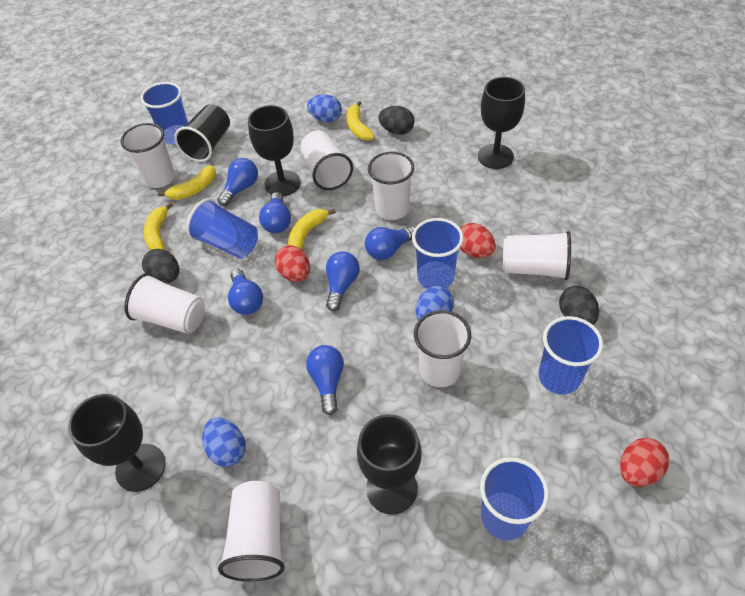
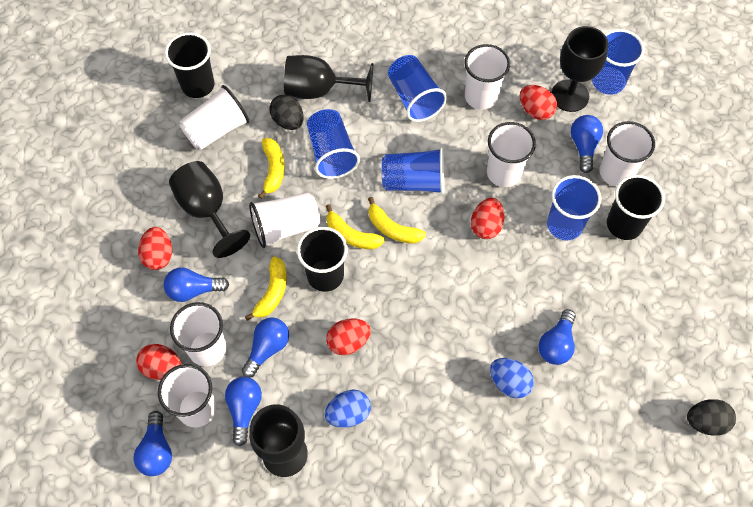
black cup: [174,104,230,162] = 1 -> [165,33,214,98] [297,227,348,292] [607,175,665,240] = 3
black egg: [142,249,179,283] [378,106,415,135] [559,286,599,325] = 3 -> [269,95,304,130] [687,399,736,436] = 2
blue egg: [202,417,246,467] [307,94,342,123] [416,286,454,321] = 3 -> [325,390,371,428] [490,358,534,398] = 2
red egg: [275,245,310,282] [460,223,496,258] [620,438,669,487] = 3 -> [136,344,181,380] [138,227,172,270] [326,318,371,355] [471,198,505,239] [520,85,557,120] = 5

